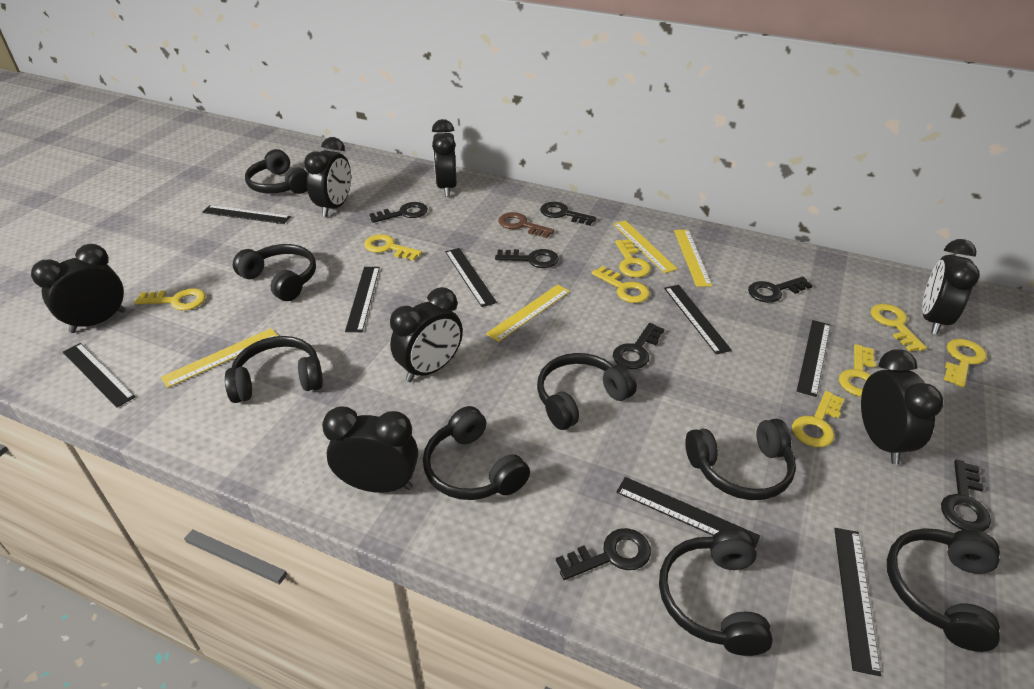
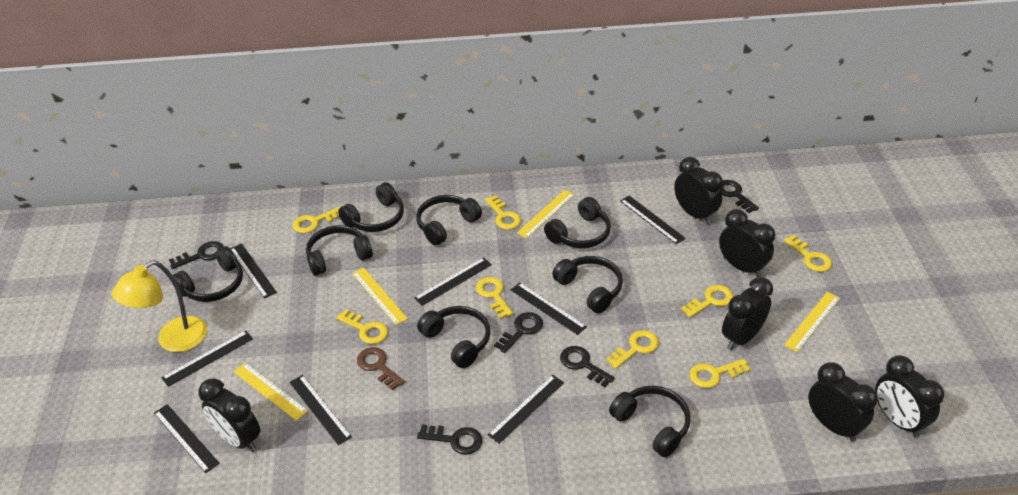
black clock: [31,244,126,333] [304,137,351,217] [322,406,418,493] [390,287,463,382] [432,119,457,197] [861,349,943,464] [922,239,980,335] = 7 -> [198,378,260,452] [674,157,723,224] [719,209,775,277] [722,277,773,350] [808,362,878,442] [875,355,944,438] = 6
black key: [369,202,428,223] [495,249,559,268] [540,202,597,226] [556,528,651,580] [613,323,664,369] [748,277,813,303] [941,459,991,532] = 7 -> [169,241,224,269] [417,424,482,455] [494,312,543,353] [560,346,615,387] [721,180,759,213] = 5
yellow lamp: none = 0 -> [112,260,207,352] = 1

